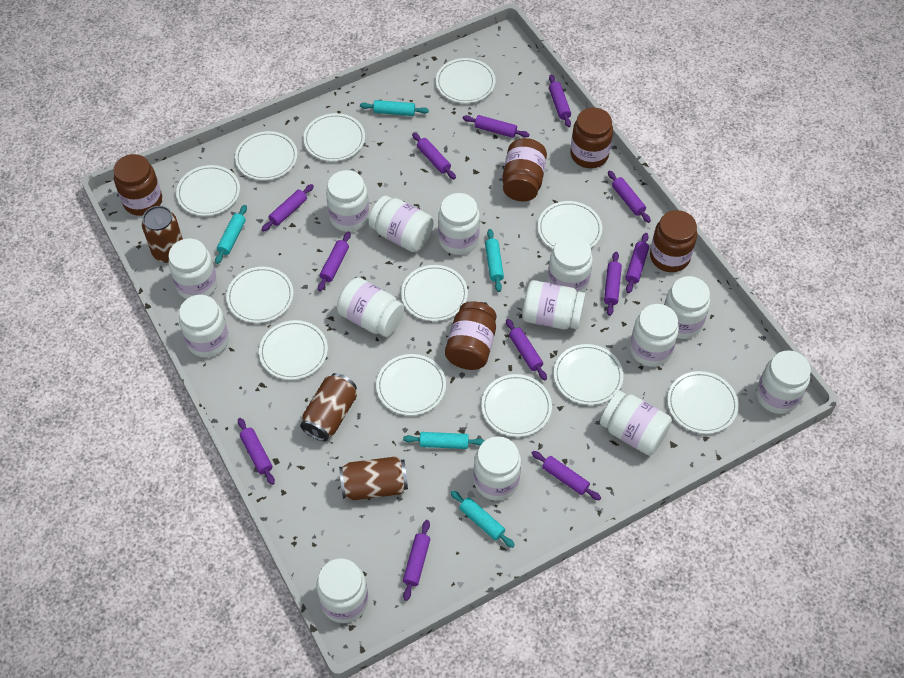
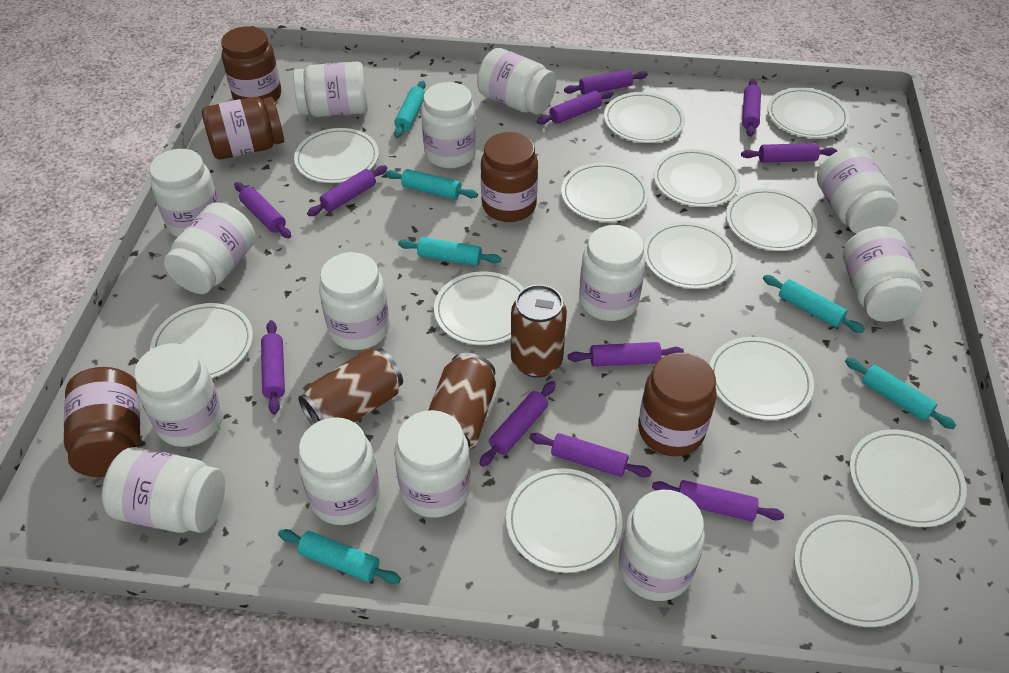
purple rolling pin: [238,418,275,485] [261,184,314,232] [318,231,351,291] [403,520,430,601] [412,133,456,179] [462,115,530,138] [506,319,547,380] [532,451,601,500] [549,75,571,127] [604,252,622,316] [608,171,651,223] [625,233,649,293] = 12 -> [234,182,291,238] [261,320,285,414] [307,165,387,216] [479,381,556,467] [529,433,652,477] [537,90,614,125] [564,69,648,95] [568,342,684,367] [652,480,784,522] [741,143,837,163] [742,79,761,137] = 11
turquoise rolling pin: [215,205,247,264] [360,100,429,116] [403,432,485,449] [451,490,515,548] [485,229,504,292] = 5 -> [278,529,401,584] [385,169,478,199] [394,81,426,138] [398,237,502,266] [763,275,865,333] [845,358,956,429] = 6
white plate: [176,165,240,216] [226,267,294,323] [235,131,297,180] [259,320,328,380] [303,113,365,161] [376,354,446,416] [401,265,468,321] [436,58,496,103] [481,374,552,437] [538,201,602,249] [554,344,623,405] [667,371,738,434] = 12 -> [150,303,253,378] [294,128,379,183] [434,271,524,345] [506,468,622,573] [561,163,649,222] [604,92,685,143] [644,222,737,289] [653,149,740,207] [709,337,814,420] [726,188,817,251] [767,88,850,138] [794,515,919,627] [850,429,967,527] = 13

